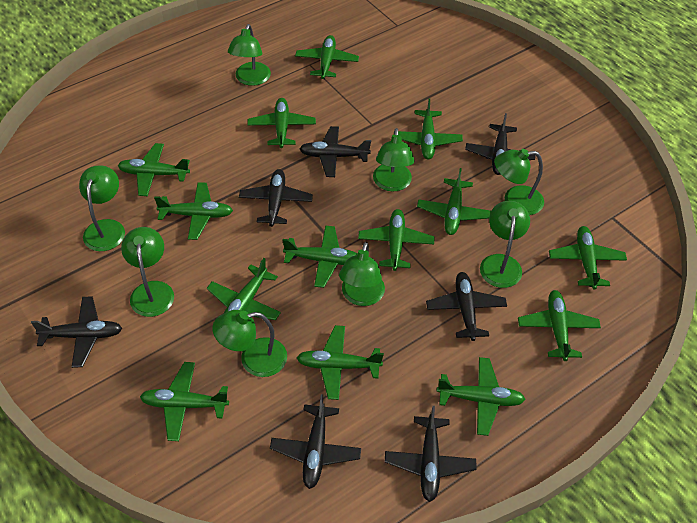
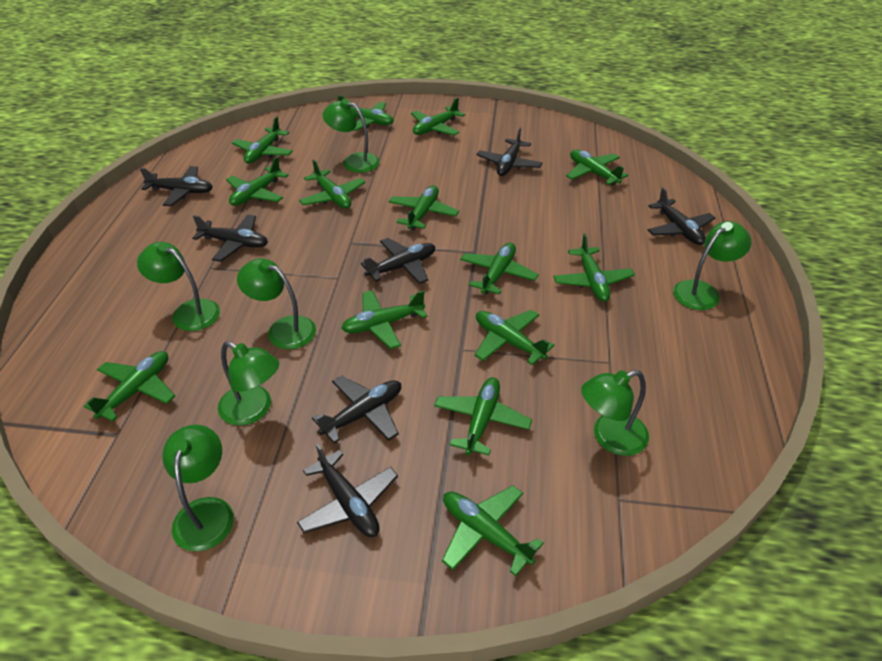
green lamp: [79,165,125,251] [121,227,174,317] [212,310,287,377] [228,24,271,86] [339,242,385,306] [373,128,415,191] [480,201,530,288] [494,149,544,215] = 8 -> [137,242,220,331] [163,424,234,552] [218,341,279,426] [237,258,316,349] [323,99,380,173] [581,370,649,456] [673,221,751,310] = 7

